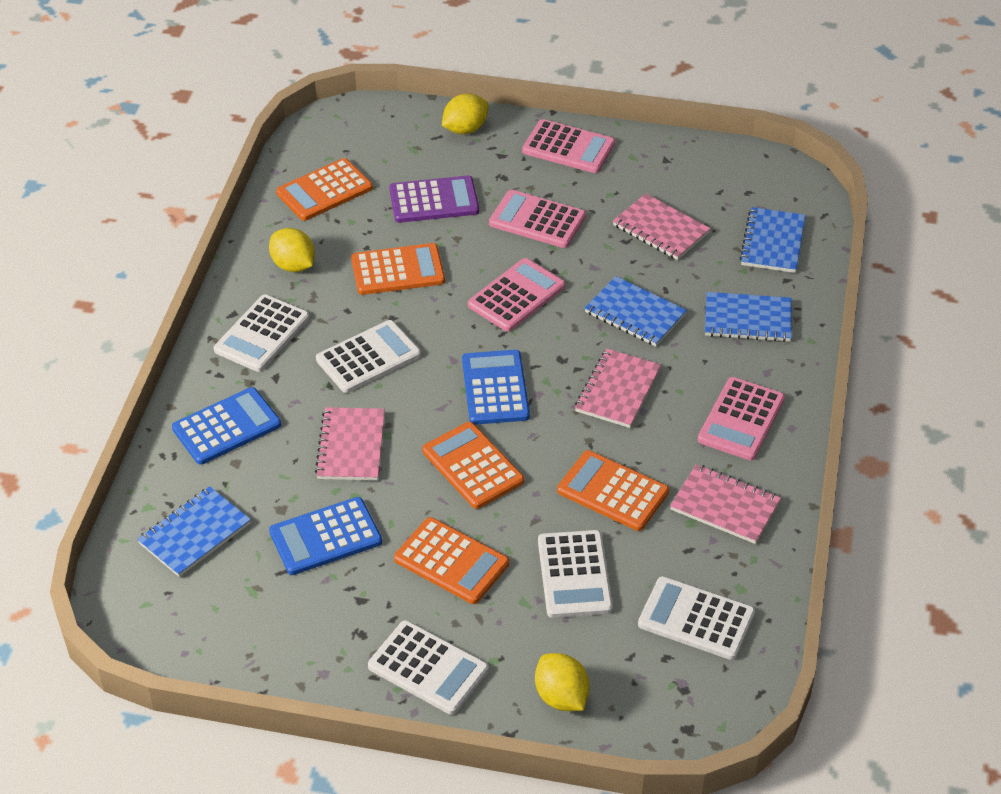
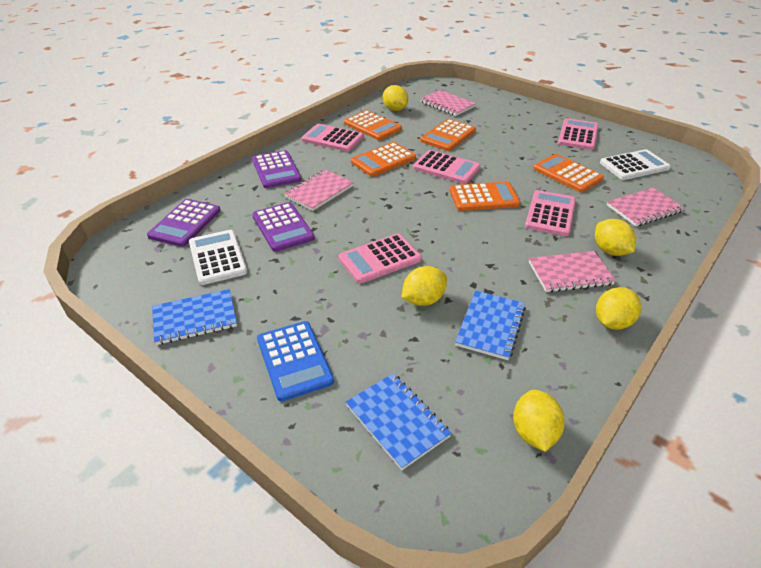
blue calculator: [172,387,281,465] [269,497,382,575] [462,350,530,425] = 3 -> [257,321,334,402] = 1
blue notebook: [137,486,251,577] [585,276,687,346] [705,292,792,342] [740,207,806,273] = 4 -> [152,289,237,345] [346,373,452,470] [455,290,526,360] = 3
pink calculator: [468,258,565,332] [489,190,586,248] [522,119,615,173] [698,377,785,460] = 4 -> [301,124,364,152] [338,234,422,284] [413,150,480,184] [525,190,576,236] [558,118,598,150] = 5
purple calculator: [389,175,479,223] = 1 -> [147,199,221,247] [252,150,302,188] [252,202,315,252] = 3
white calculator: [214,294,310,372] [316,320,421,393] [368,620,489,715] [538,530,613,618] [638,576,755,660] = 5 -> [189,230,247,285] [600,149,671,180] = 2
yellow lemon: [269,228,315,272] [442,93,488,134] [535,653,590,711] = 3 -> [383,85,408,111] [401,266,447,306] [513,390,565,452] [595,219,636,256] [596,287,641,330] = 5

